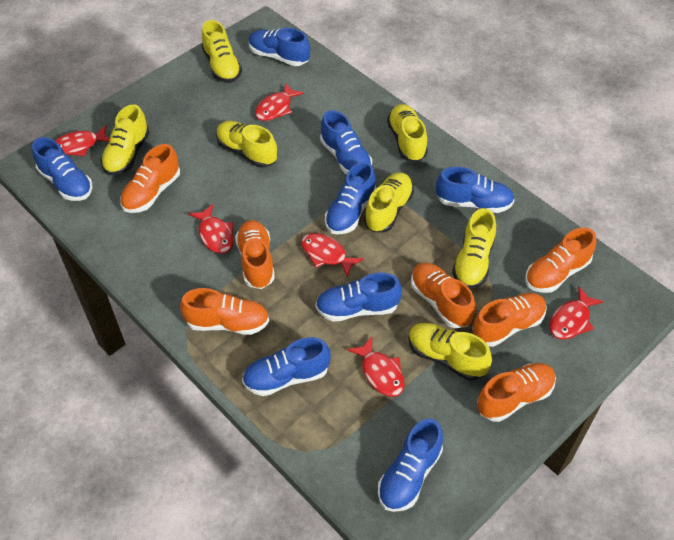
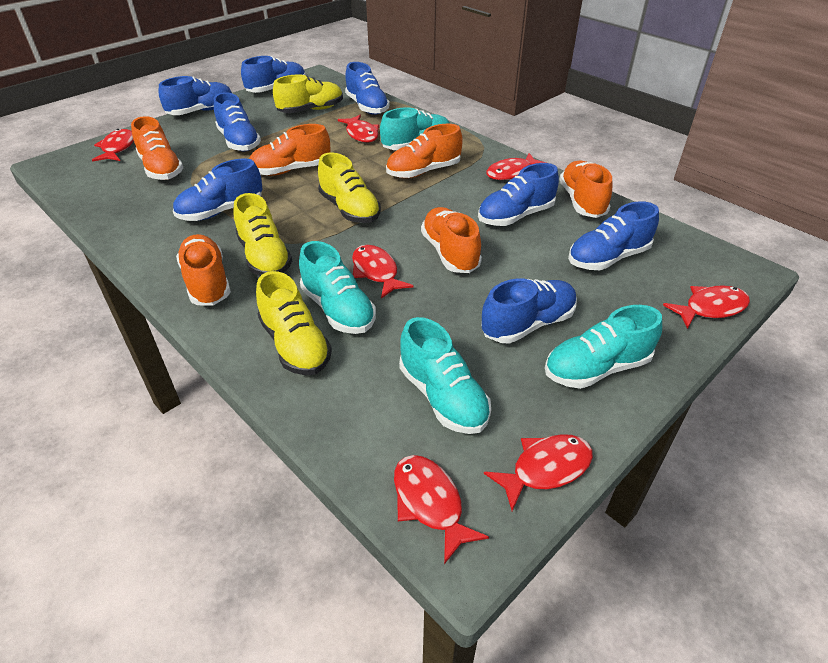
orange shoe: [120,144,180,213] [180,288,269,335] [235,220,275,289] [411,263,476,328] [472,293,547,347] [477,363,556,422] [525,228,596,293] = 7 -> [131,116,183,180] [176,234,231,306] [249,124,330,176] [386,124,463,178] [421,207,482,273] [559,160,612,218] = 6
red fish: [55,125,110,156] [189,204,234,254] [255,83,304,121] [301,233,364,278] [347,337,404,397] [550,287,604,339] = 6 -> [92,129,134,162] [338,115,379,143] [352,245,413,299] [394,455,489,564] [484,434,593,511] [486,153,546,180] [663,285,750,329] = 7
turquoise shoe: none = 0 -> [299,241,376,334] [380,107,450,150] [399,317,491,434] [545,305,662,389] = 4
yellow shoe: [101,105,150,175] [202,20,242,83] [216,121,277,167] [364,172,414,232] [387,104,428,162] [408,323,492,381] [452,208,496,288] = 7 -> [233,193,292,276] [256,271,332,375] [273,74,343,113] [318,153,381,223] = 4

